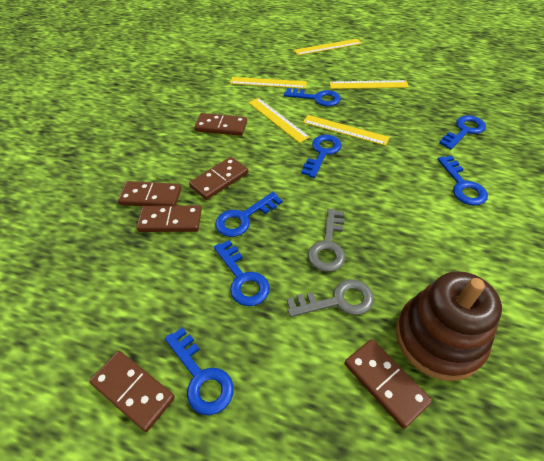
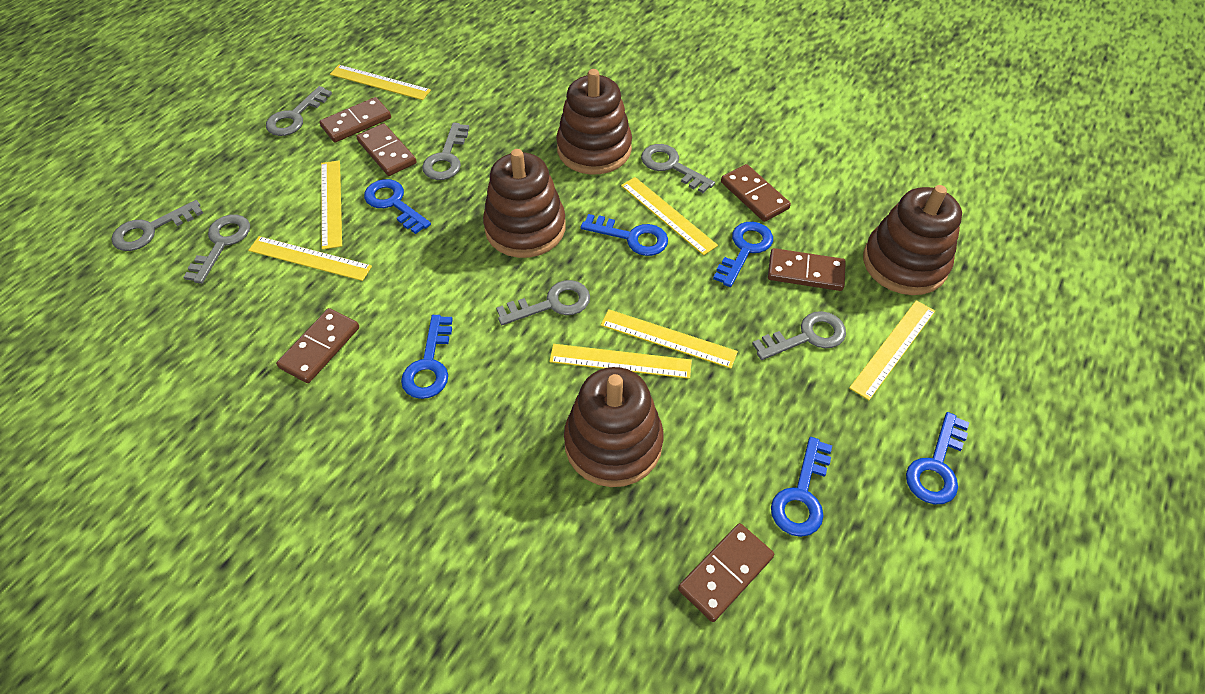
blue key: [165,327,234,415] [214,240,270,306] [215,192,282,237] [284,88,341,106] [301,135,342,178] [437,156,488,206] [439,115,486,150] = 7 -> [364,179,431,234] [401,315,453,399] [581,214,668,256] [713,222,773,287] [771,437,832,537] [906,412,969,504] = 6
brown stacking toy: [396,271,502,381] = 1 -> [483,149,566,258] [556,69,632,175] [564,367,664,487] [863,185,962,295] = 4
grey key: [287,279,374,317] [308,209,345,272] = 2 -> [111,200,203,251] [184,215,250,284] [266,86,332,136] [422,123,469,180] [496,280,590,325] [641,144,715,193] [752,311,846,360] = 7
yellow ruler: [230,77,307,89] [248,98,310,143] [294,39,362,55] [303,115,390,146] [330,80,409,89] = 5 -> [248,236,372,281] [321,160,342,250] [330,65,431,100] [549,344,692,379] [601,309,738,369] [621,177,718,255] [849,300,935,400] = 7

